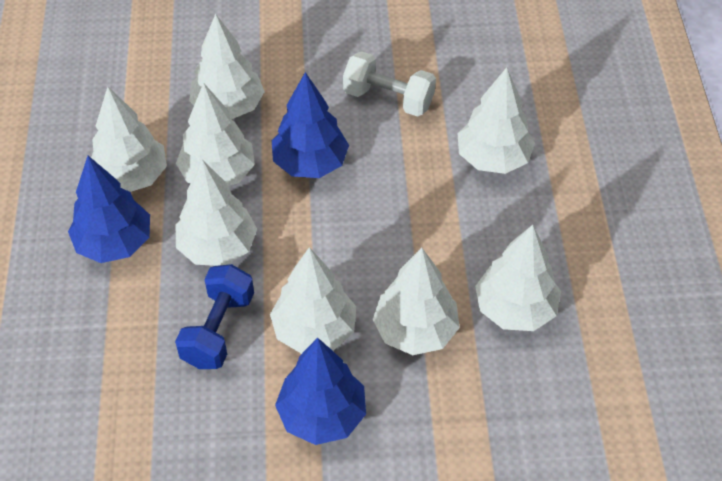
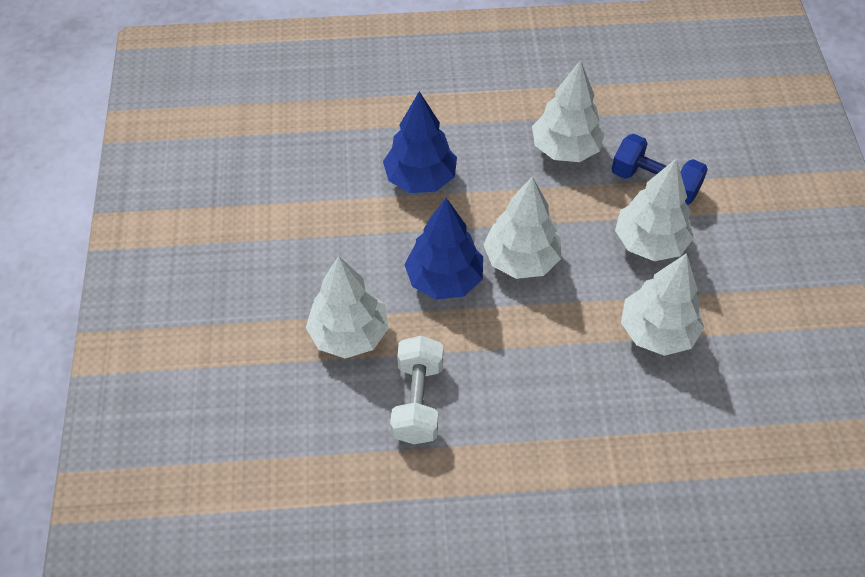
blue tree: [68,156,150,263] [272,72,349,178] [275,338,366,445] = 3 -> [383,91,457,193] [404,198,483,300] = 2
white tree: [91,87,167,192] [176,83,255,186] [176,160,257,266] [189,14,265,119] [270,247,356,354] [373,248,460,355] [458,67,535,174] [475,225,561,331] = 8 -> [306,256,389,358] [483,176,561,279] [532,60,605,162] [615,158,694,261] [621,253,704,356] = 5

